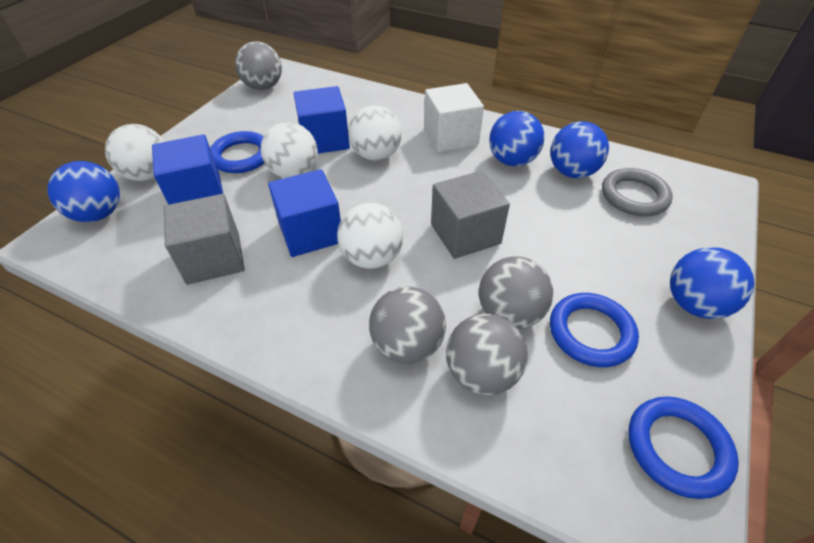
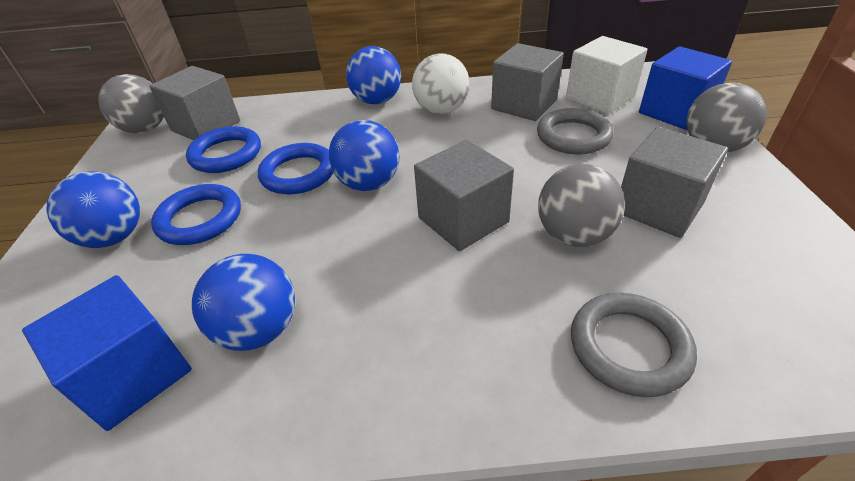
blue cube: [152,134,223,205] [268,169,341,257] [293,86,350,154] = 3 -> [22,275,192,431] [639,46,732,130] = 2
grey ball: [235,41,282,90] [369,286,446,364] [446,314,528,395] [479,256,553,329] = 4 -> [98,74,164,133] [538,164,625,247] [686,83,767,153] = 3
grey cube: [164,194,245,285] [431,171,510,259] = 2 -> [150,66,240,140] [414,140,514,251] [491,43,564,121] [621,127,728,238] = 4
grey ring: [602,168,673,216] = 1 -> [537,108,613,154] [571,293,697,397] = 2
white ball: [105,124,164,181] [261,122,318,178] [337,203,403,269] [348,105,402,161] = 4 -> [412,54,470,114] = 1

